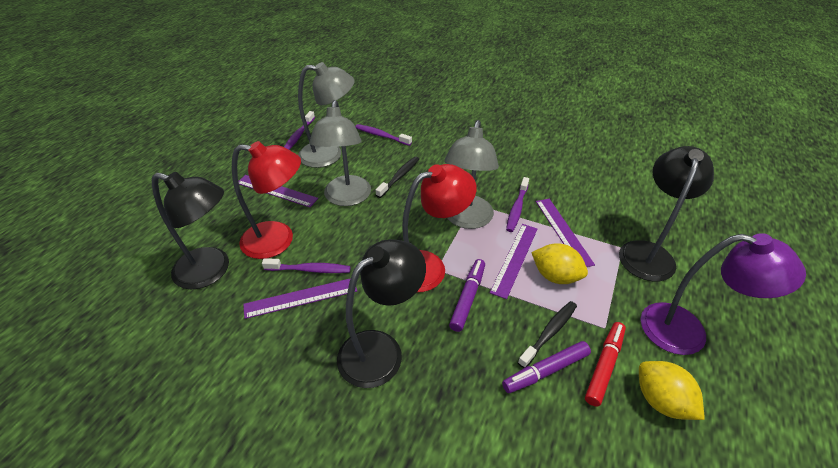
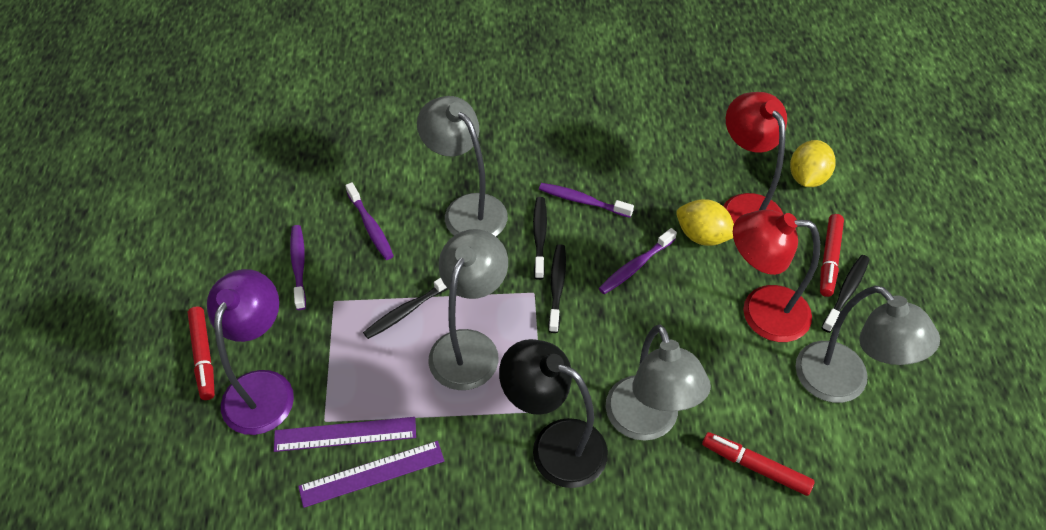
black lamp: [152,172,229,289] [337,239,426,388] [619,146,714,281] = 3 -> [499,339,608,488] = 1
black toothbrush: [376,157,419,198] [518,301,577,368] = 2 -> [363,277,448,339] [533,197,547,280] [548,244,566,333] [822,255,870,333] = 4
grey lamp: [298,62,355,168] [309,100,371,206] [444,120,499,229] = 3 -> [417,96,508,236] [429,229,508,390] [606,325,711,441] [795,286,940,403] = 4
purple marker: [449,259,485,332] [502,341,591,393] = 2 -> none = 0
purple ruler: [238,175,318,207] [243,278,357,319] [490,224,537,299] [536,199,595,267] = 4 -> [274,417,416,452] [298,441,444,508] = 2
red marker: [585,322,626,407] = 1 -> [187,306,215,400] [702,432,815,496] [820,214,844,297] = 3

